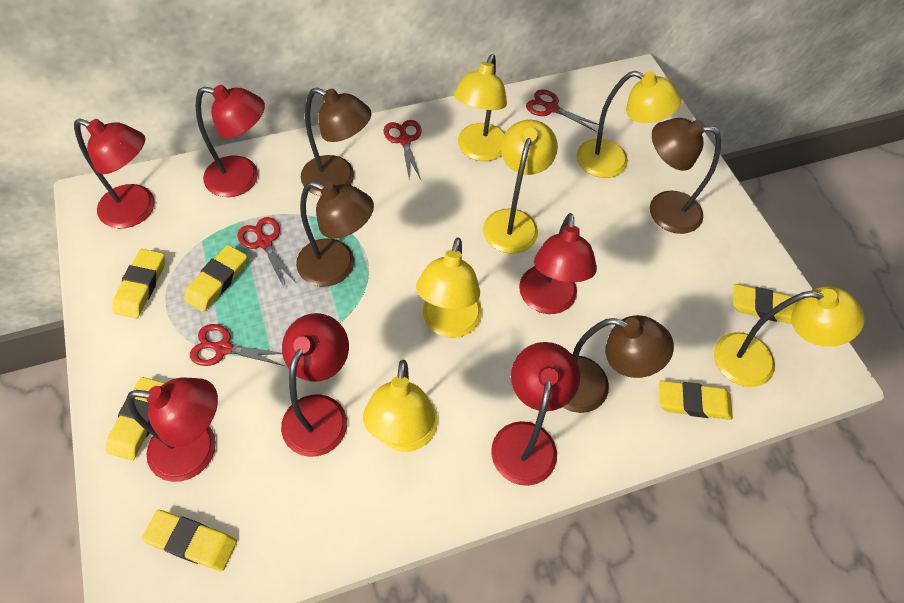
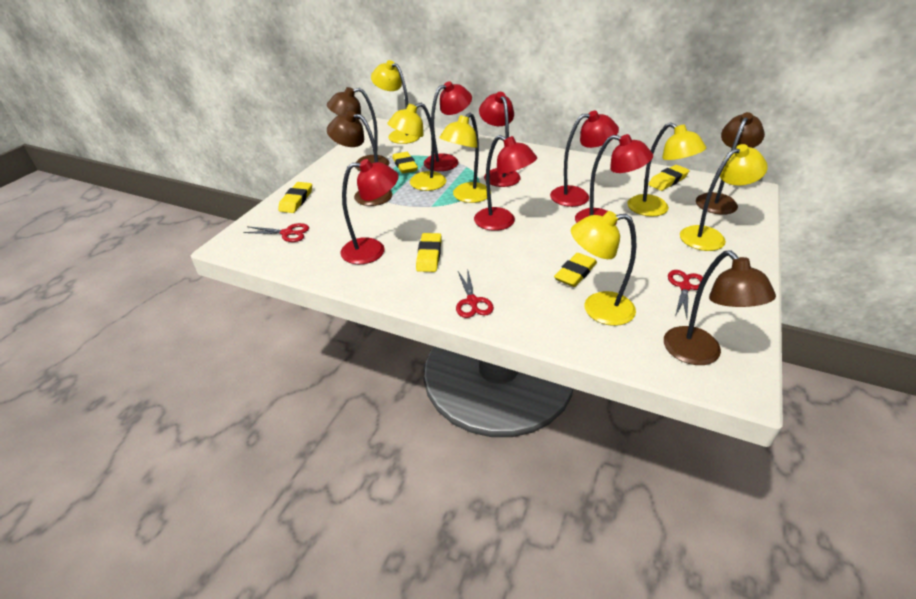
red scissors: [190,324,284,366] [238,217,296,287] [383,120,422,182] [526,89,599,132] = 4 -> [243,223,309,242] [456,271,494,318] [668,270,703,318] = 3
yellow eraser: [106,377,165,460] [112,249,165,318] [141,510,237,571] [184,245,247,312] [659,380,733,420] [733,284,798,324] = 6 -> [278,182,312,213] [392,152,418,174] [416,233,442,272] [554,253,597,287] [648,165,690,191] = 5

